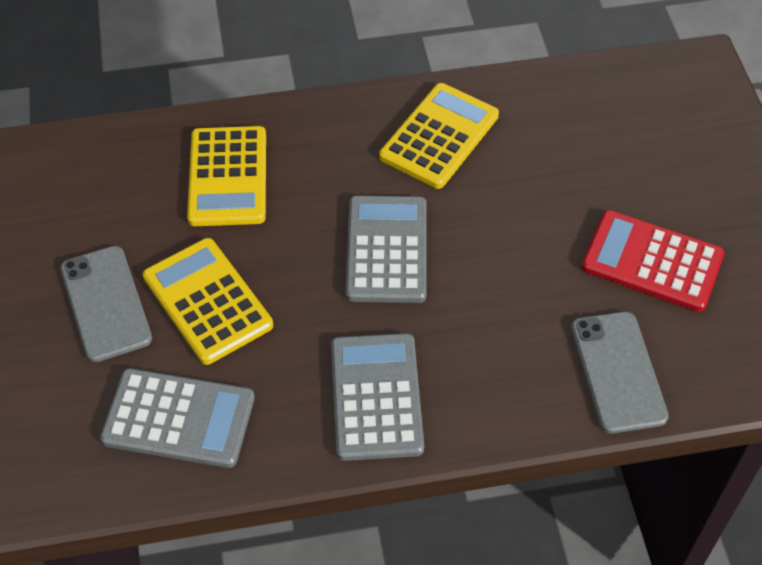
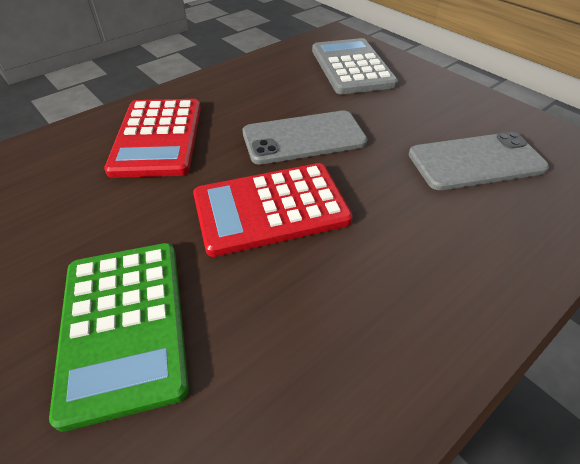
green calculator: none = 0 -> [49,243,189,432] = 1
grey calculator: [100,368,255,468] [331,333,424,461] [346,196,427,303] = 3 -> [312,38,398,94] = 1
red calculator: [581,210,724,312] = 1 -> [104,99,201,178] [193,163,353,257] = 2
yellow calculator: [143,238,273,365] [187,126,266,226] [379,83,499,189] = 3 -> none = 0

